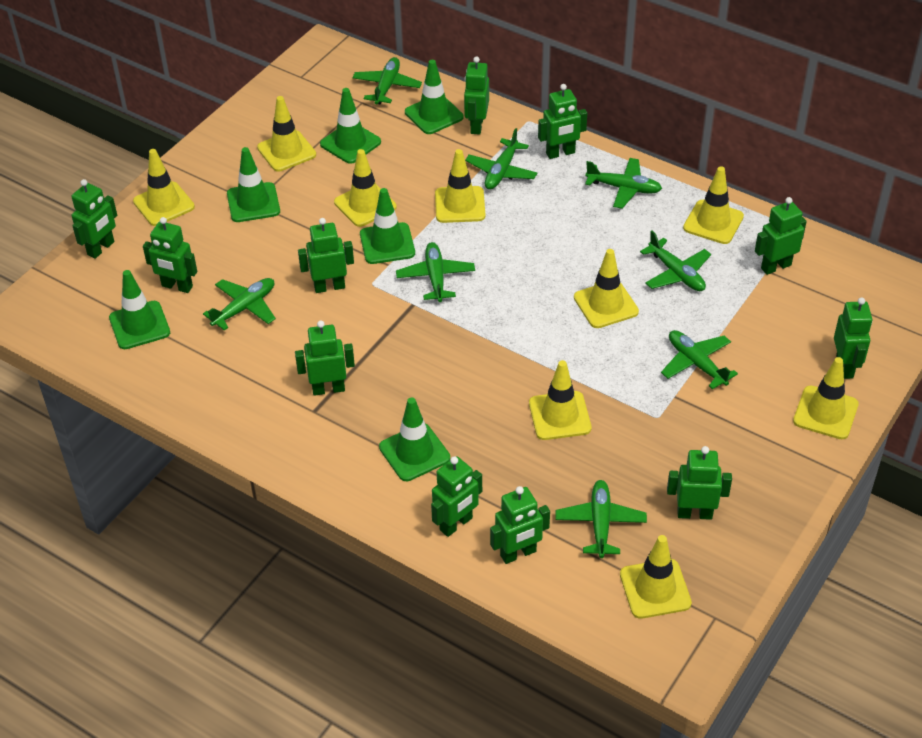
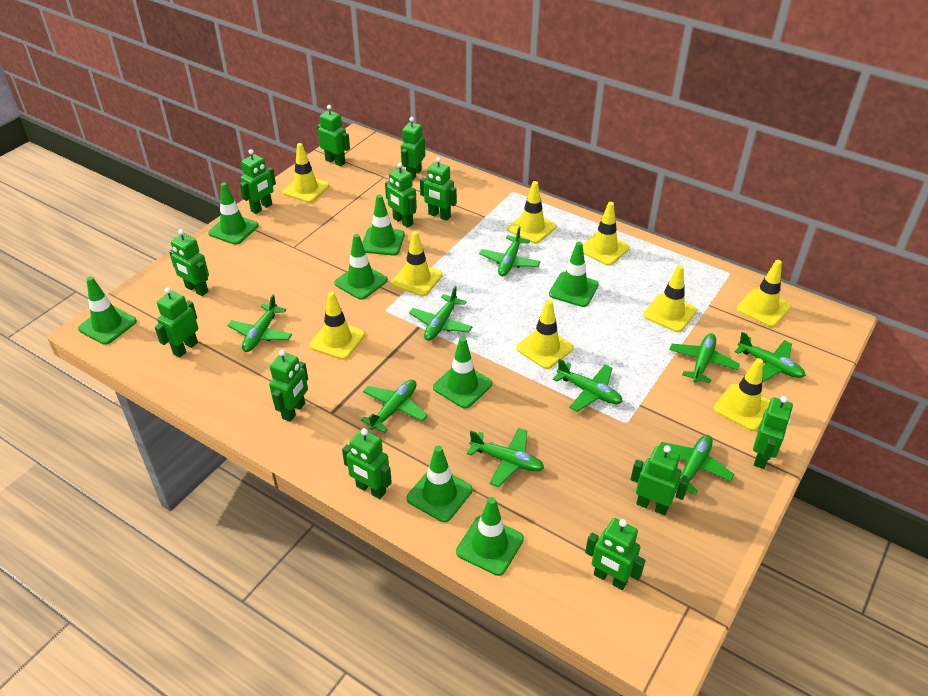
green plane: [203,278,276,331] [352,57,422,105] [396,242,475,302] [465,128,537,190] [556,480,647,558] [585,158,662,209] [640,231,711,291] [661,330,738,389] = 8 -> [227,294,292,352] [361,379,428,433] [409,286,472,341] [467,428,544,487] [479,226,540,276] [553,359,623,412] [659,435,734,495] [669,333,740,384] [735,332,806,383] = 9
green robot: [71,179,117,259] [143,217,197,293] [295,321,355,396] [298,218,354,293] [431,456,482,537] [464,56,489,135] [490,486,550,564] [538,84,587,159] [667,446,732,520] [755,197,807,275] [834,297,872,379] = 11 -> [155,287,198,358] [169,229,209,296] [240,149,276,214] [269,350,308,422] [317,105,350,166] [342,428,392,499] [385,163,417,228] [401,117,425,180] [420,157,457,221] [585,518,646,590] [630,445,690,515] [753,396,793,469] = 12
green traffic cone: [109,270,170,349] [227,147,280,222] [320,88,381,164] [360,188,415,264] [379,397,450,481] [405,60,464,134] = 6 -> [78,276,137,345] [208,182,259,245] [334,234,388,300] [362,194,405,255] [407,445,472,522] [433,337,492,409] [456,497,524,576] [549,242,599,307] = 8

